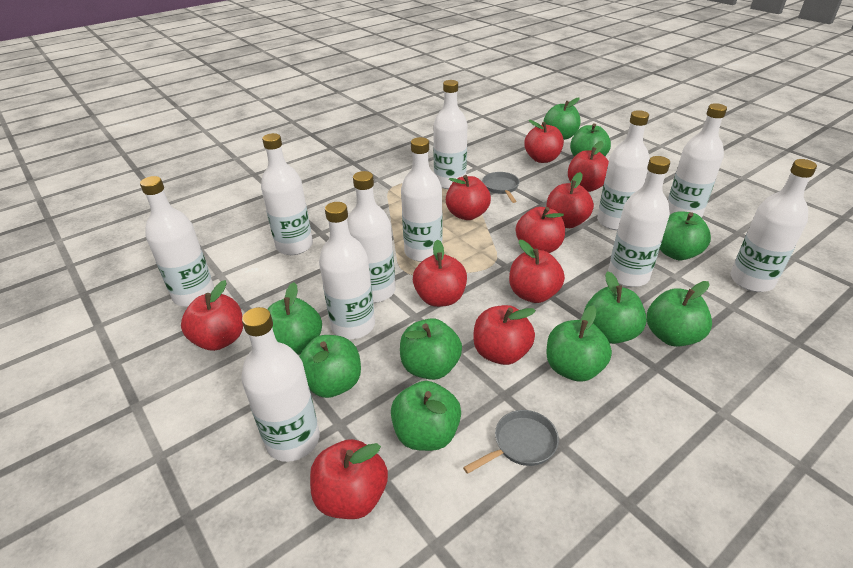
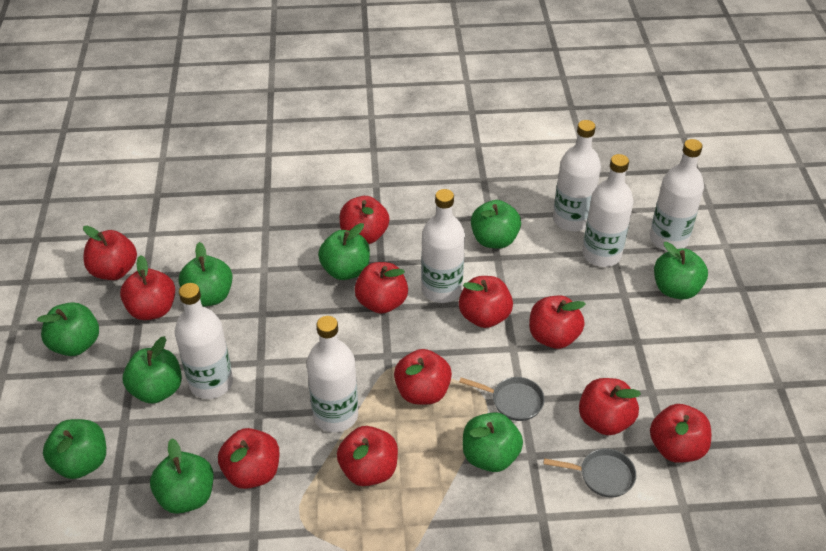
green apple: [268,282,322,355] [299,335,361,398] [391,381,461,451] [400,318,462,380] [544,98,580,140] [546,305,612,382] [570,123,611,157] [584,271,647,344] [647,281,712,347] [660,211,711,260] = 10 -> [37,302,99,356] [43,419,106,479] [123,336,182,404] [150,438,213,514] [179,242,233,307] [318,223,370,280] [463,412,523,472] [471,200,521,249] [654,242,708,300] = 9
red apple: [181,280,243,351] [310,439,388,519] [413,240,467,307] [446,175,491,220] [473,305,536,365] [509,240,565,303] [516,207,565,253] [524,120,564,163] [546,172,594,228] [568,141,609,192] = 10 -> [83,226,137,280] [120,255,176,320] [218,428,280,489] [337,426,398,486] [340,196,389,244] [355,262,408,314] [394,349,452,405] [459,276,513,328] [529,296,585,349] [579,378,641,435] [650,404,711,463] = 11
white bottle: [140,176,215,307] [241,307,320,462] [261,133,313,255] [319,202,375,339] [347,171,396,303] [401,137,443,262] [433,80,467,189] [597,110,649,230] [608,156,670,287] [668,103,727,218] [730,159,817,292] = 11 -> [175,283,233,399] [307,316,358,432] [421,189,465,303] [553,120,601,231] [582,154,634,267] [650,139,704,251] = 6

